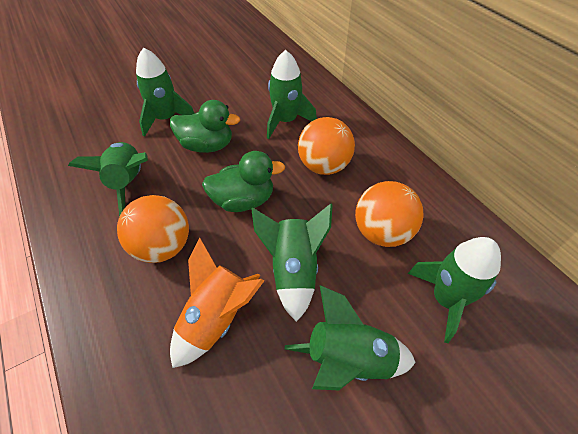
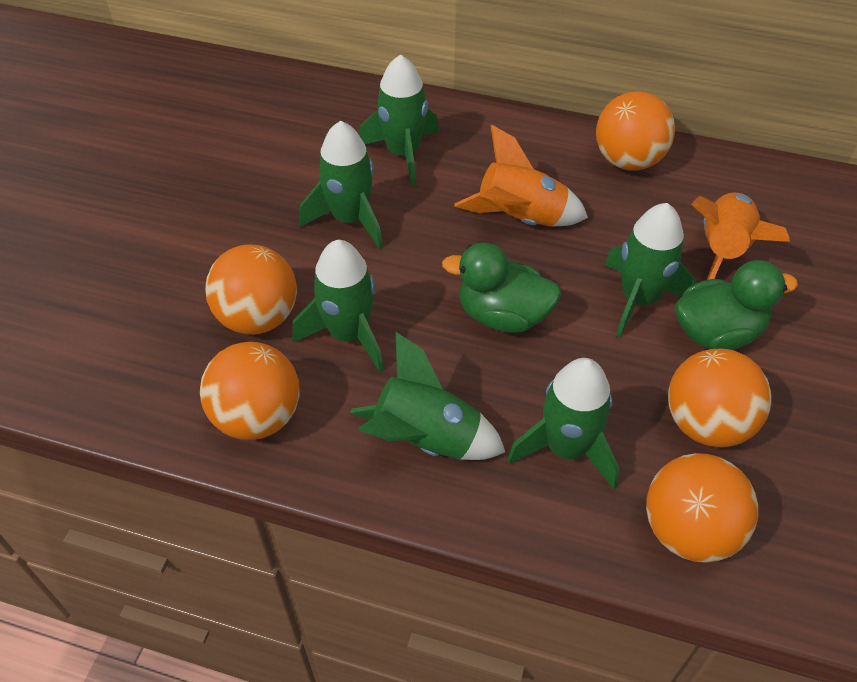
orange ball: [117,195,189,263] [298,117,355,175] [355,181,424,247] = 3 -> [200,342,300,440] [205,245,297,335] [596,91,675,171] [646,453,758,563] [668,349,772,447] = 5
orange rocket: [170,238,264,368] = 1 -> [454,125,588,227] [691,193,790,280] = 2

